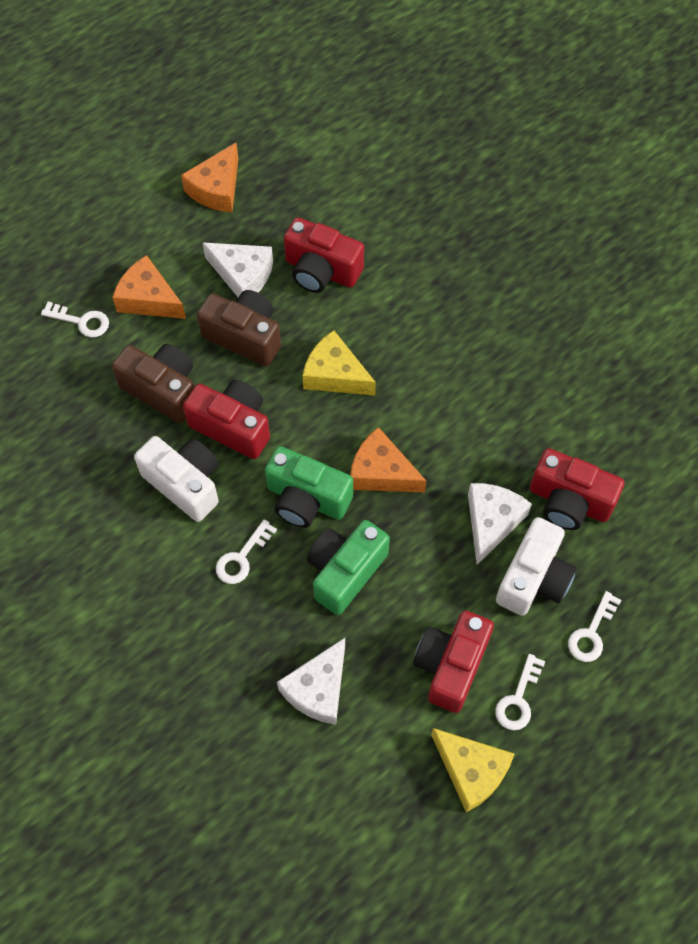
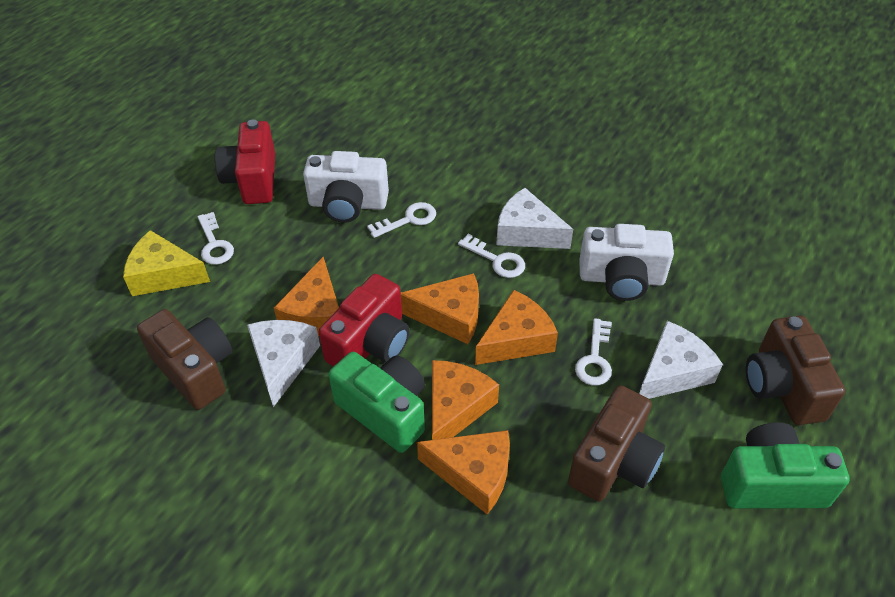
brown camera: [112,344,194,423] [197,290,281,366] = 2 -> [137,309,232,410] [568,385,665,502] [746,316,845,425] = 3
orange cheese: [112,255,186,319] [181,143,238,212] [350,427,426,493] = 3 -> [274,257,339,336] [401,273,479,344] [417,430,510,515] [432,360,499,440] [475,290,558,365] = 5
red camera: [183,380,270,459] [284,217,364,293] [413,611,494,713] [530,448,625,530] = 4 -> [215,120,275,204] [319,274,410,367] = 2
yellow cheese: [302,330,376,396] [431,728,514,812] = 2 -> [123,230,210,296] = 1

